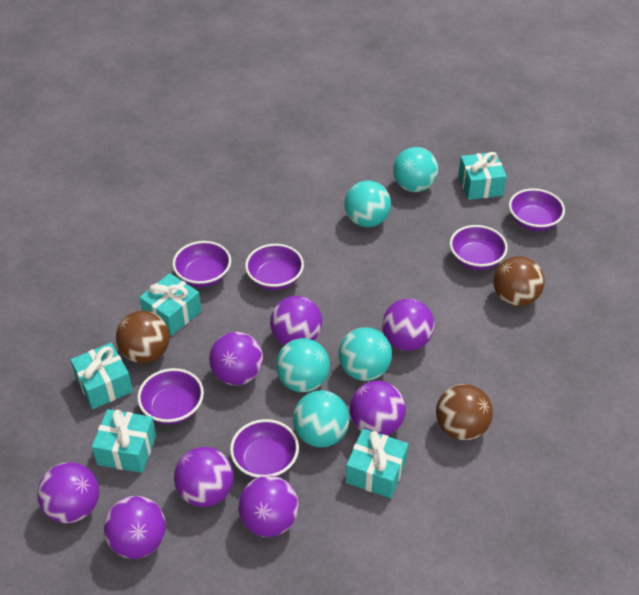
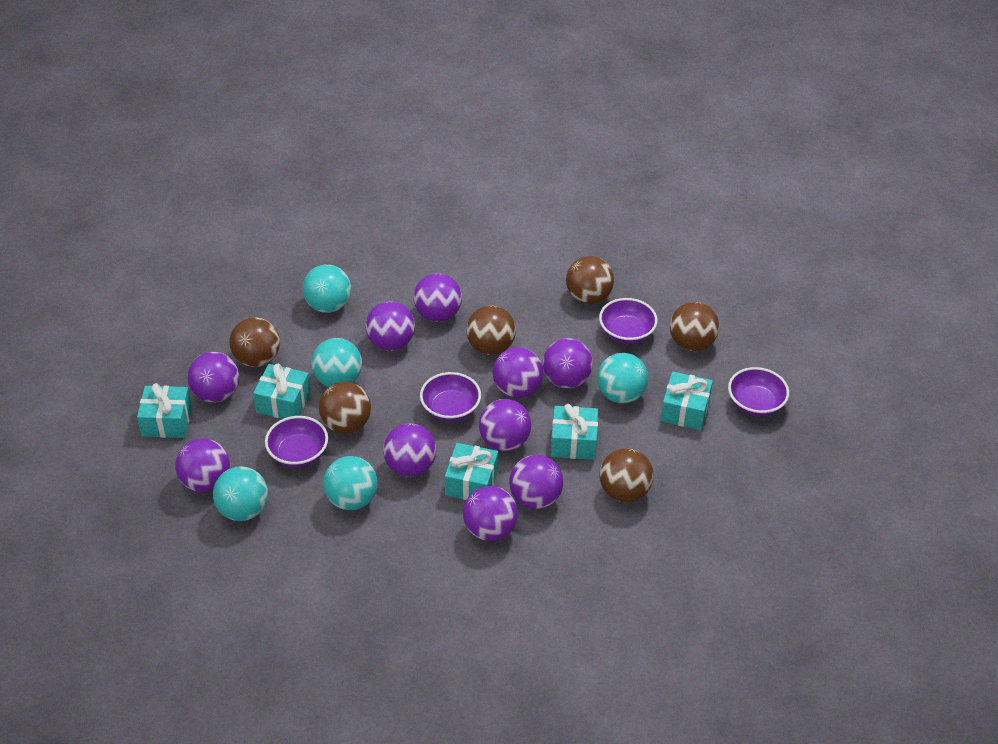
brown ball: [116,311,169,363] [436,384,493,441] [493,256,544,306] = 3 -> [229,317,280,367] [319,382,371,434] [467,306,516,355] [566,256,614,304] [599,448,653,502] [670,302,719,351] = 6
purple ball: [37,462,99,523] [104,496,166,559] [174,447,234,507] [209,332,263,386] [238,475,299,537] [270,296,322,345] [350,381,406,435] [382,299,434,351] = 8 -> [175,438,230,492] [187,352,239,403] [365,301,415,351] [383,423,436,477] [413,273,462,322] [463,486,518,541] [479,399,531,451] [493,347,543,398] [509,455,563,509] [543,338,593,388] = 10
purple bowl: [137,368,204,424] [173,241,231,287] [230,419,299,479] [245,244,304,290] [450,225,508,270] [509,188,565,231] = 6 -> [265,416,328,467] [420,372,481,422] [599,298,658,344] [728,367,789,416] = 4

